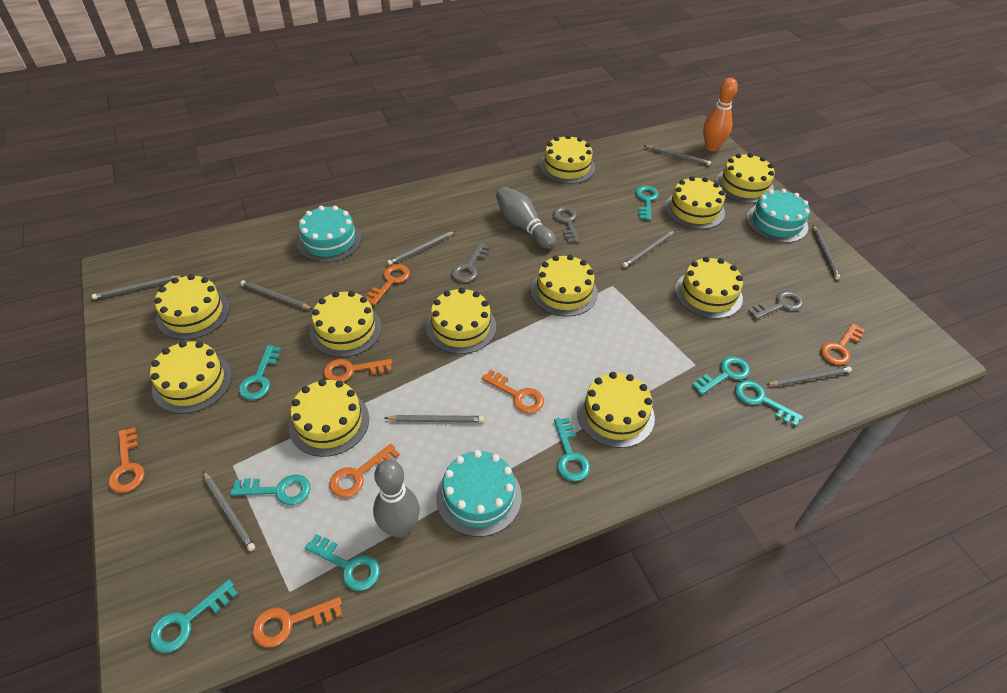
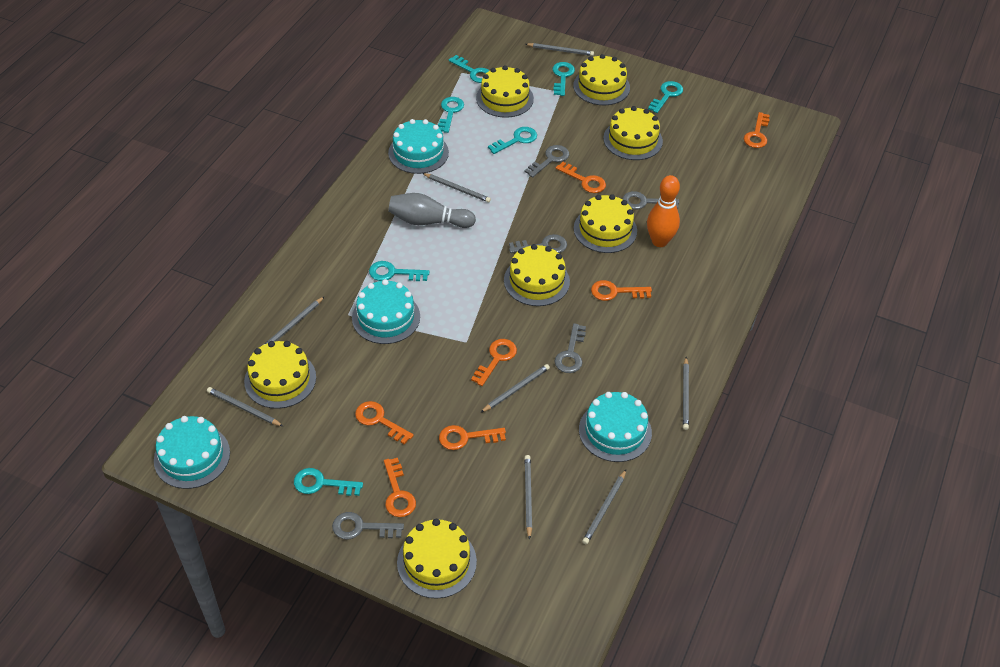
grey bowling pin: [373,460,420,538] [496,187,556,249] = 2 -> [388,193,476,228] = 1
grey key: [451,243,490,283] [553,206,580,243] [748,291,804,319] = 3 -> [332,512,404,539] [509,234,567,253] [524,145,569,178] [554,323,586,373] [622,191,679,210] = 5
grey pencil: [92,276,183,299] [203,471,255,551] [240,280,313,310] [385,415,484,423] [387,231,455,265] [622,231,674,268] [644,145,711,166] [766,367,852,386] [813,225,840,280] = 9 -> [207,387,283,426] [264,297,324,345] [422,173,491,202] [480,364,550,413] [524,455,532,540] [526,43,594,56] [582,470,626,544] [683,357,689,430] = 8
turquoise cake: [297,206,361,262] [436,450,522,537] [746,189,810,243] = 3 -> [154,416,230,489] [352,279,420,344] [388,119,449,174] [579,392,652,462] = 4
turquoise key: [150,580,238,653] [230,474,310,505] [239,345,281,400] [305,534,380,591] [554,418,590,481] [636,186,659,220] [692,356,750,395] [735,380,803,427] = 8 -> [294,468,363,496] [369,261,429,281] [438,97,464,133] [449,55,490,83] [488,127,537,154] [552,62,575,96] [648,81,683,113] = 7
yellow cake: [150,341,232,414] [154,274,230,340] [289,379,369,457] [310,291,382,357] [426,288,496,354] [531,255,598,317] [540,135,595,184] [577,372,655,448] [665,176,725,229] [675,257,743,319] [716,153,775,203] = 11 -> [244,341,316,409] [397,519,477,599] [476,65,534,118] [504,244,570,306] [573,54,630,105] [574,194,637,253] [603,106,663,160] = 7

